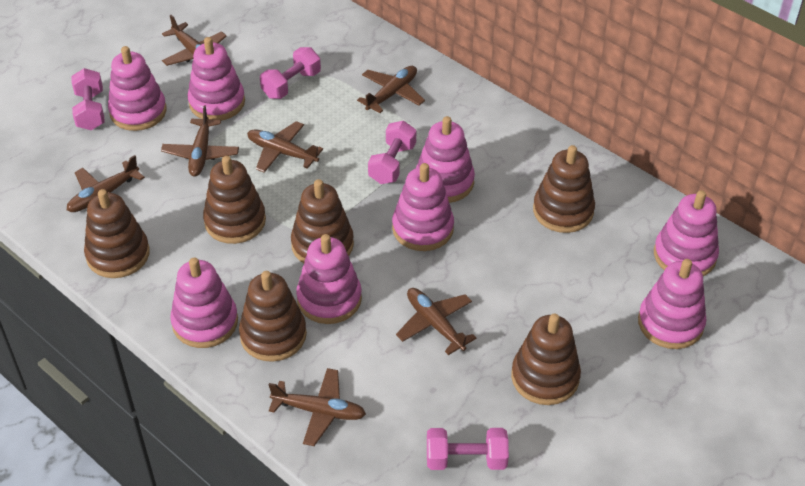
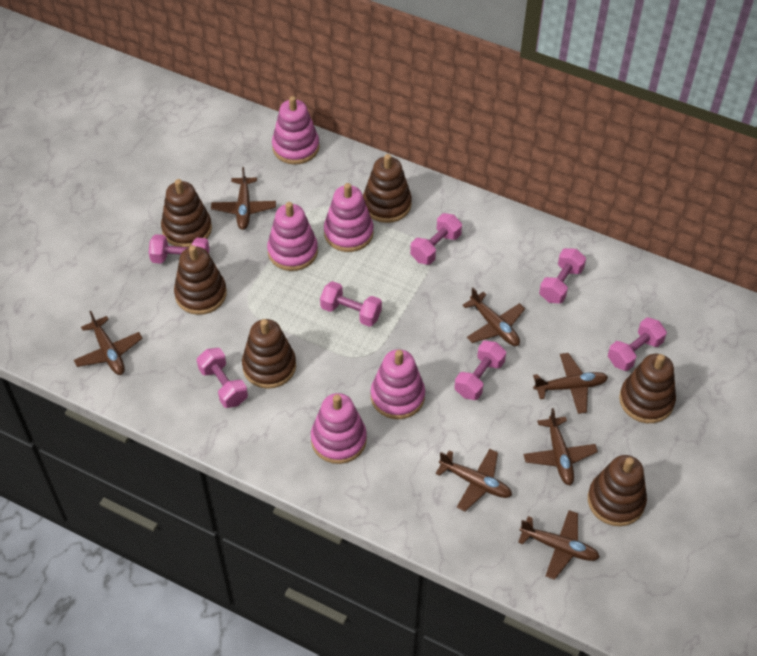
pink dumbbell: [71,68,105,130] [260,47,321,99] [368,121,416,184] [427,428,509,470] = 4 -> [149,234,209,264] [197,348,248,408] [320,281,382,327] [410,213,462,265] [454,341,506,400] [539,248,586,304] [608,317,667,371] = 7
pink stacking toy: [108,46,167,131] [170,258,238,348] [188,37,245,121] [296,234,362,324] [392,163,454,251] [416,116,475,203] [638,259,706,349] [654,190,719,276] = 8 -> [267,202,318,271] [272,96,319,165] [311,393,367,464] [324,183,374,252] [371,349,425,419] = 5

